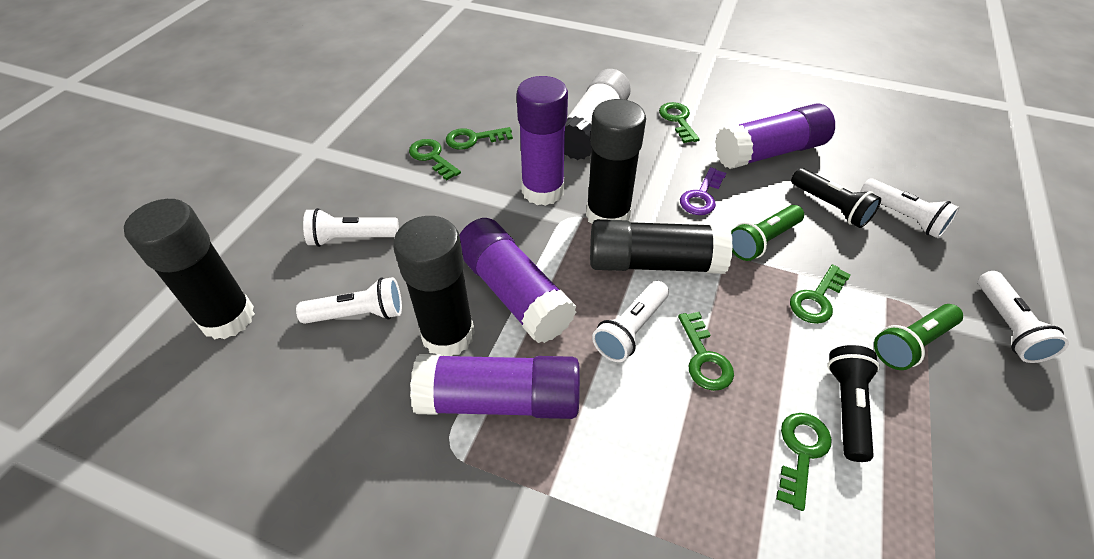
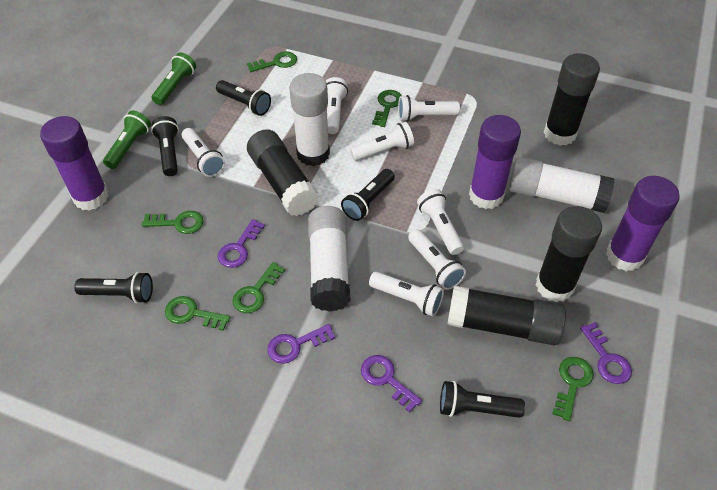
black flashlight: [791,168,881,228] [827,345,880,462] = 2 -> [74,272,153,304] [151,116,179,176] [216,80,271,116] [341,169,395,221] [440,381,525,418] = 5
purple glue stick: [410,354,580,419] [459,218,576,343] [517,76,568,206] [715,103,835,169] = 4 -> [40,116,109,211] [469,115,521,209] [606,176,680,271] = 3
purple key: [680,167,726,215] = 1 -> [218,219,265,268] [267,324,335,364] [361,355,422,413] [580,322,632,384] = 4
white flashlight: [296,277,402,324] [303,208,399,247] [592,281,669,362] [860,178,960,238] [978,271,1069,363] = 5 -> [181,128,225,177] [326,77,348,134] [350,122,414,161] [369,271,444,316] [398,95,460,122] [408,229,466,290] [417,189,464,255] = 7
white glue stick: [564,69,631,160] = 1 -> [289,73,330,166] [308,206,351,311] [509,157,614,213] = 3

